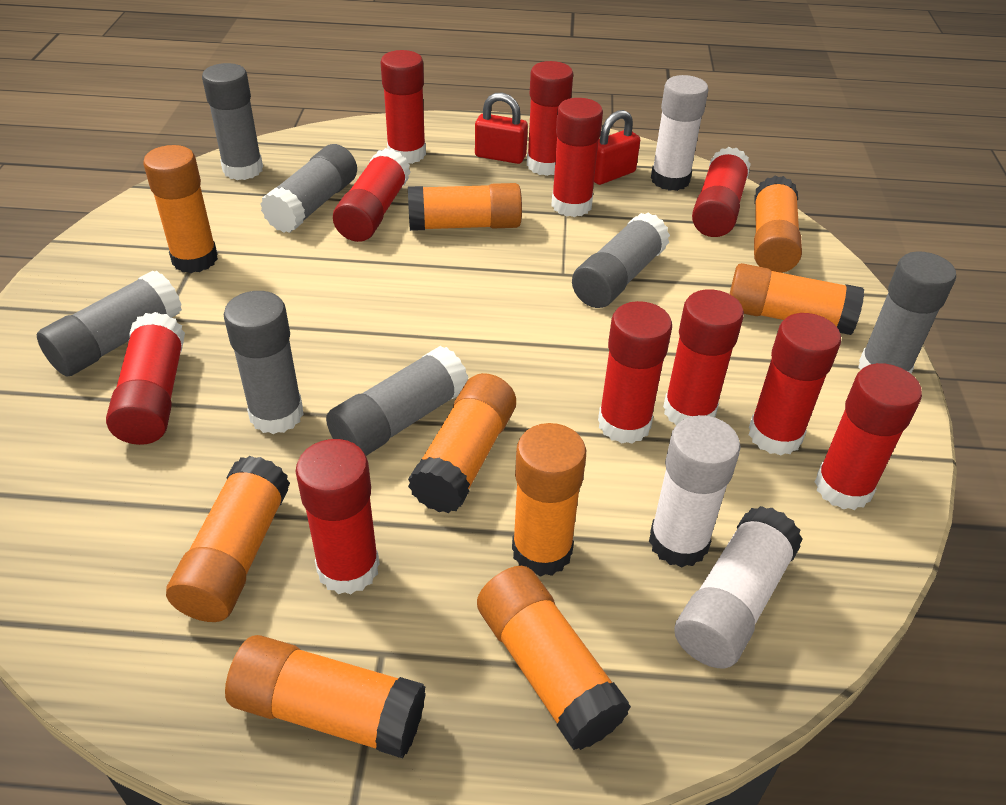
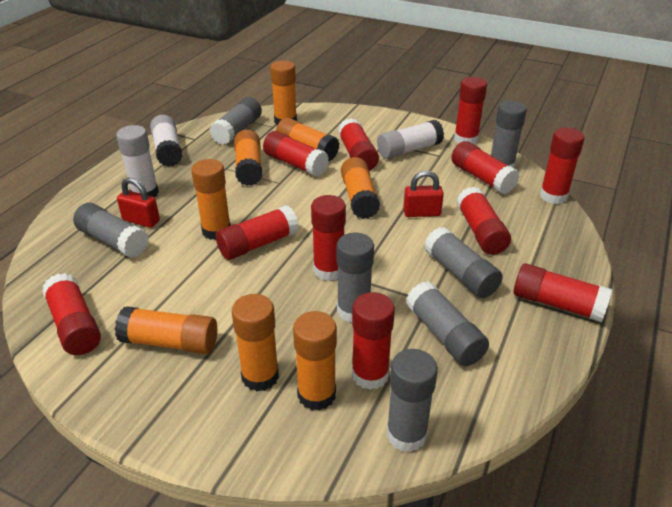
orange glue stick: [143,145,218,273] [166,456,290,622] [225,635,426,758] [408,183,522,231] [408,373,516,513] [477,566,631,750] [512,423,586,577] [730,263,864,335] [754,176,802,273] = 9 -> [115,306,217,354] [191,159,231,240] [232,294,279,391] [234,130,262,186] [270,61,297,125] [276,118,340,161] [293,311,337,411] [341,157,380,219] = 8

